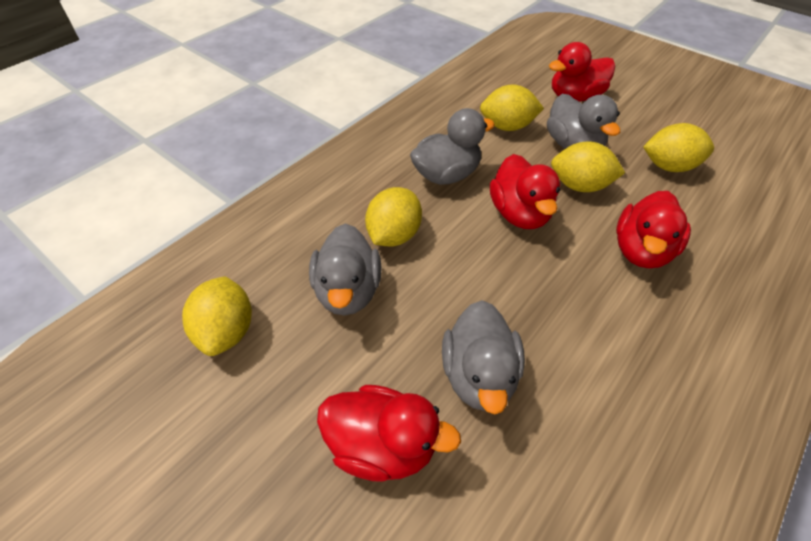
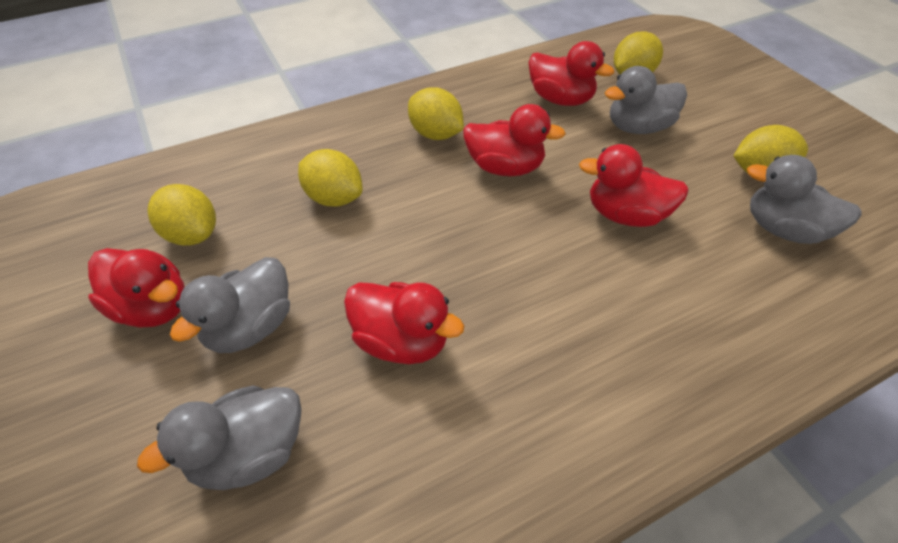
red duck: [317,385,461,482] [490,154,560,229] [549,42,615,102] [616,191,691,268] = 4 -> [88,248,185,328] [344,282,464,364] [463,104,566,176] [528,41,614,106] [579,144,689,227] = 5

